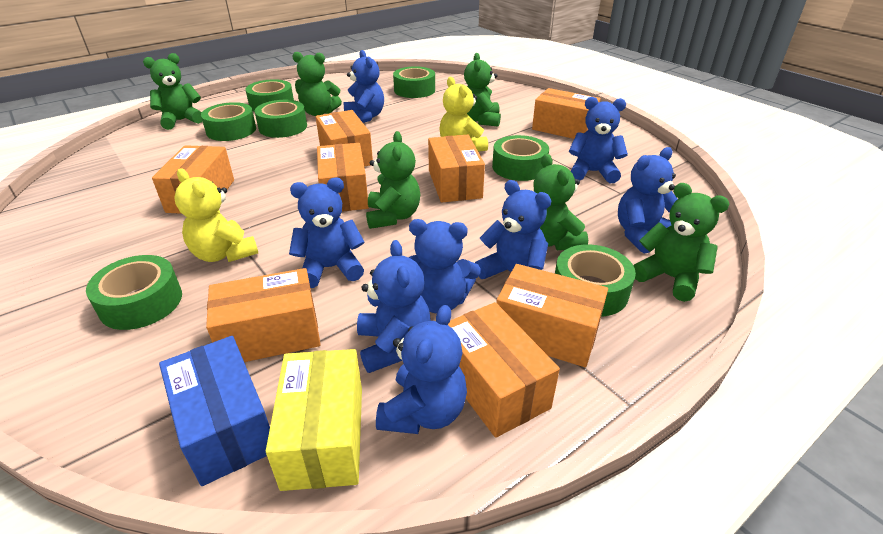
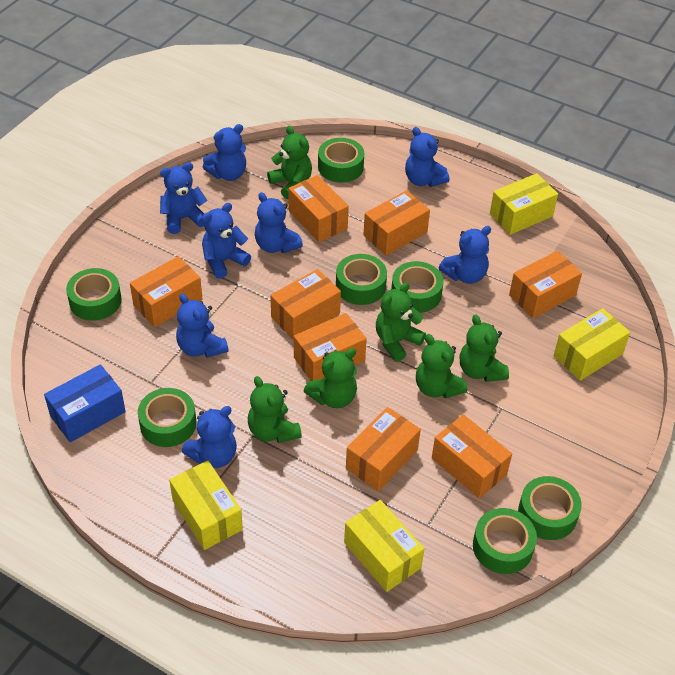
yellow box: [266,349,362,491] = 1 -> [169,461,243,550] [344,500,425,592] [490,173,558,235] [554,308,630,381] = 4
yellow teddy bear: [174,169,258,262] [440,77,488,152] = 2 -> none = 0

